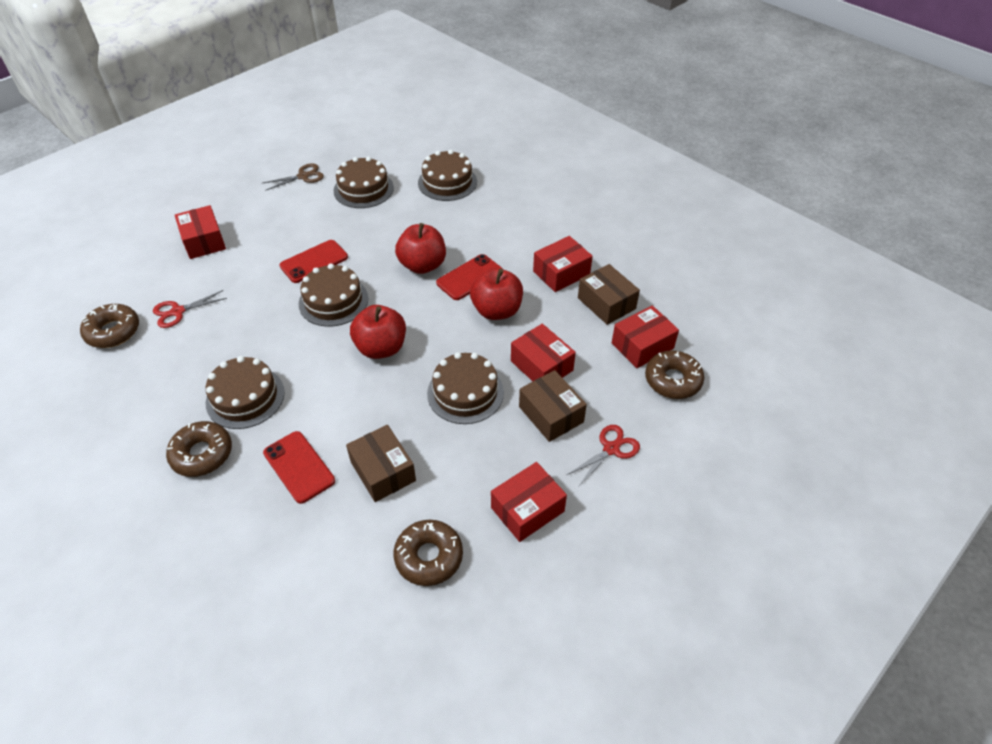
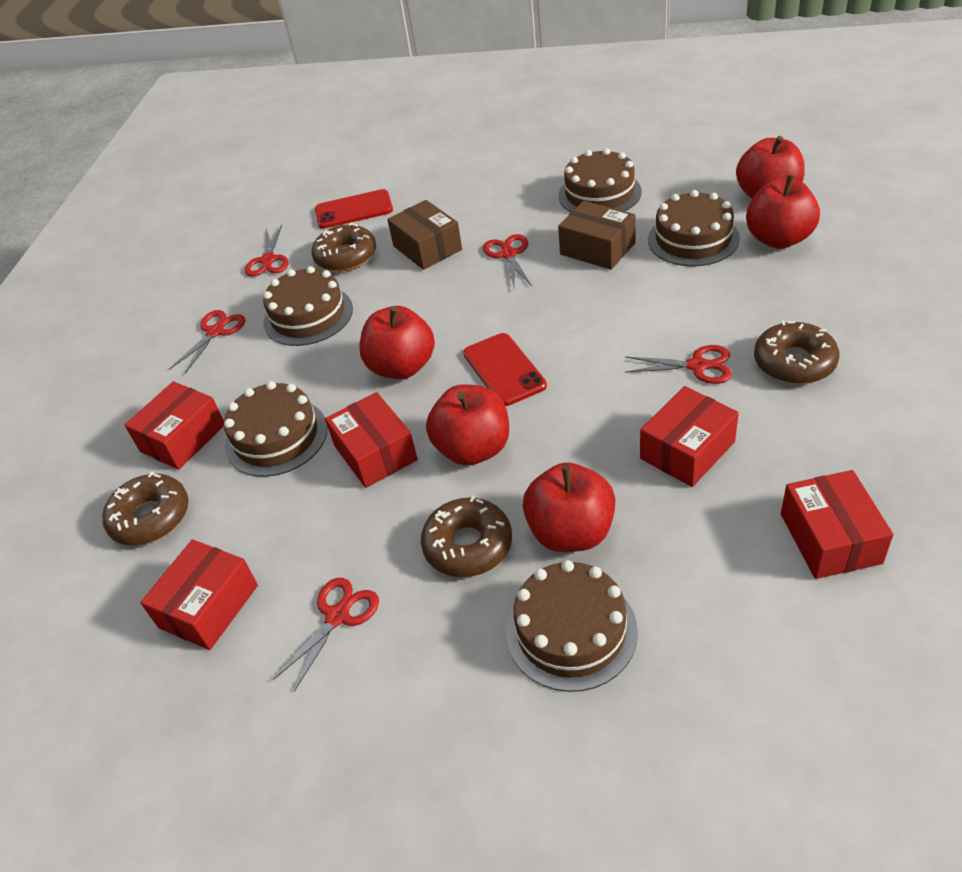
brown box: [346,425,416,502] [519,370,587,442] [578,264,640,325] = 3 -> [387,200,462,270] [558,201,636,270] = 2
brown scissors: [263,163,324,191] = 1 -> none = 0
red apple: [350,305,406,359] [395,223,446,274] [470,268,523,320] = 3 -> [359,306,435,379] [426,384,509,466] [523,462,616,552] [736,136,805,199] [746,174,820,249] = 5
red phone: [263,431,335,504] [280,240,348,283] [436,254,503,300] = 3 -> [315,189,393,229] [463,333,547,406] = 2
red scissors: [153,290,227,328] [567,425,640,486] = 2 -> [169,310,245,374] [245,225,289,277] [273,578,379,692] [483,234,532,287] [625,345,732,384] = 5

